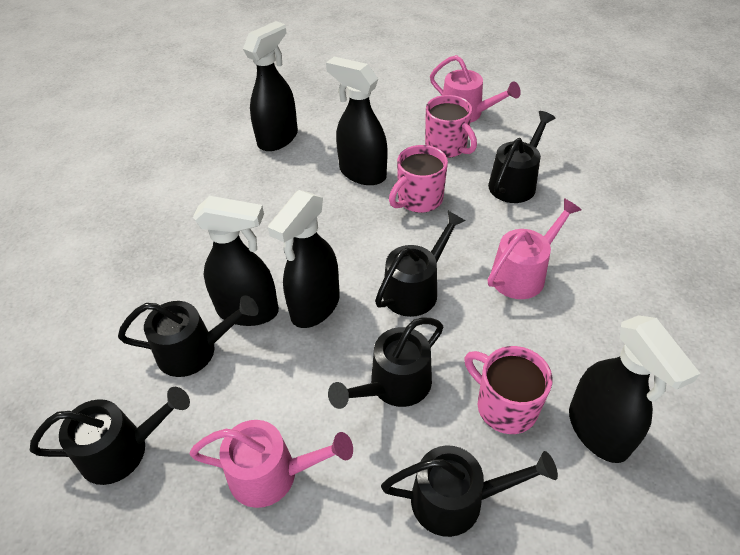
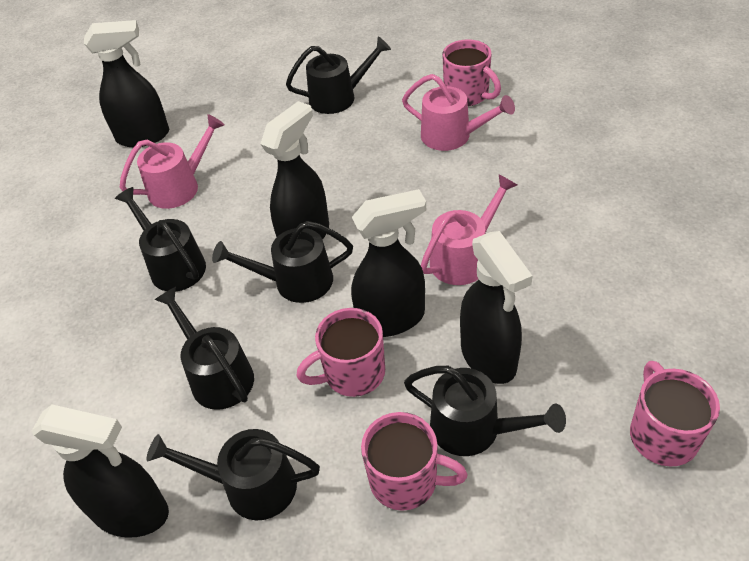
pink mug: [389,145,448,213] [425,95,477,158] [464,346,553,434] = 3 -> [297,308,385,397] [361,412,468,511] [442,39,501,106] [630,361,720,466] = 4

